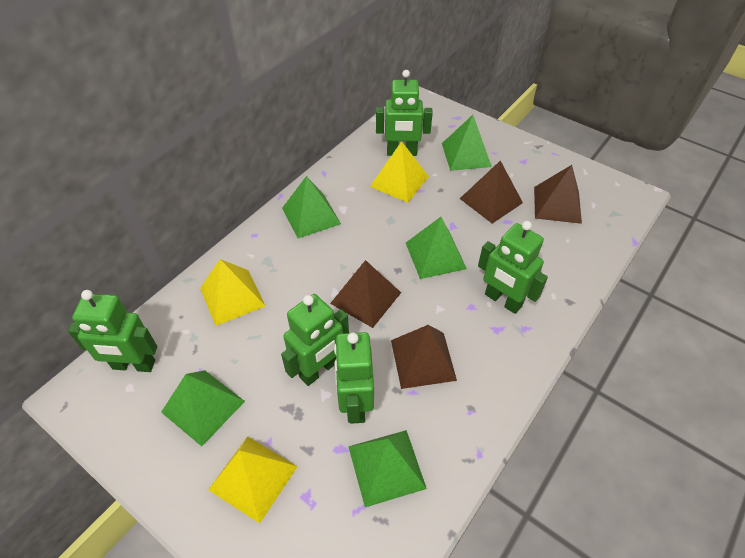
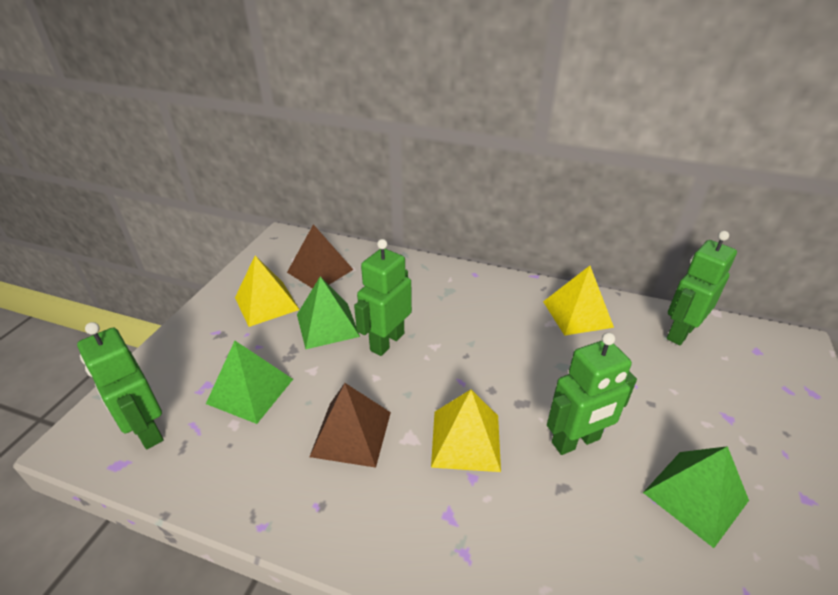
brown pyramid: [330,260,401,328] [391,325,457,389] [460,161,523,224] [534,165,582,224] = 4 -> [287,224,353,288] [309,383,391,468] = 2
green pyramid: [161,370,245,446] [282,176,341,238] [348,430,427,507] [406,217,467,279] [442,115,492,171] = 5 -> [206,341,293,424] [297,276,360,349] [643,446,749,548] = 3
green robot: [68,290,157,372] [281,294,349,386] [334,332,374,424] [376,70,433,156] [478,221,548,314] = 5 -> [77,322,163,449] [354,239,412,356] [547,332,637,455] [667,231,737,345] = 4

